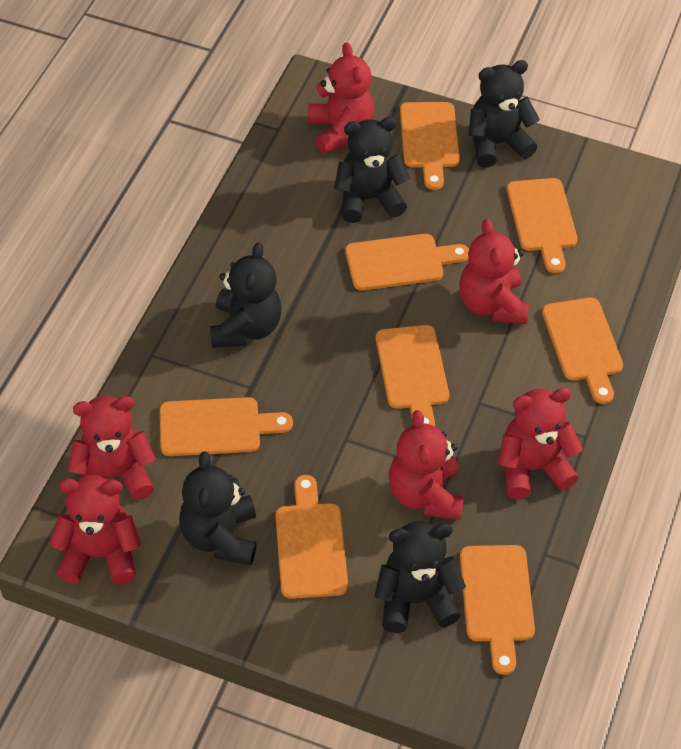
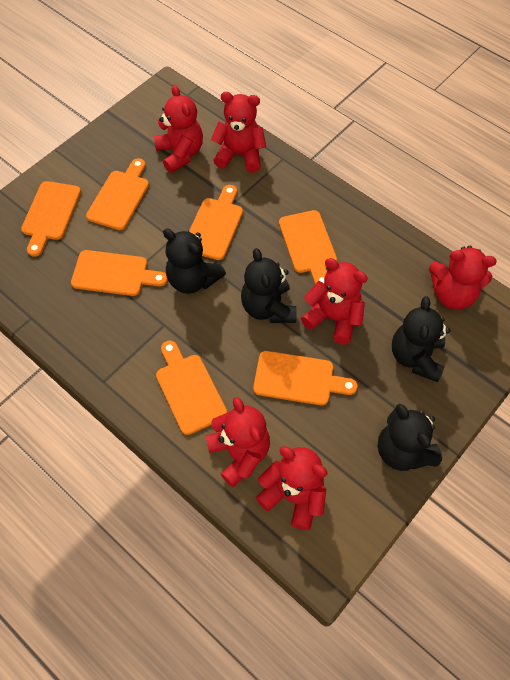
black teddy bear: [179,451,257,565] [210,242,281,348] [334,117,410,223] [374,521,466,633] [469,60,540,168] = 5 -> [163,229,226,294] [241,248,297,323] [378,404,442,471] [392,296,451,382] = 4
orange cutting board: [160,397,293,456] [276,475,348,599] [345,234,469,290] [376,325,449,427] [400,102,460,190] [460,545,535,675] [507,178,578,273] [542,298,623,404] = 8 -> [21,181,81,256] [71,250,168,296] [86,158,149,230] [156,340,227,435] [189,185,243,260] [253,351,358,405] [279,210,337,284] = 7

